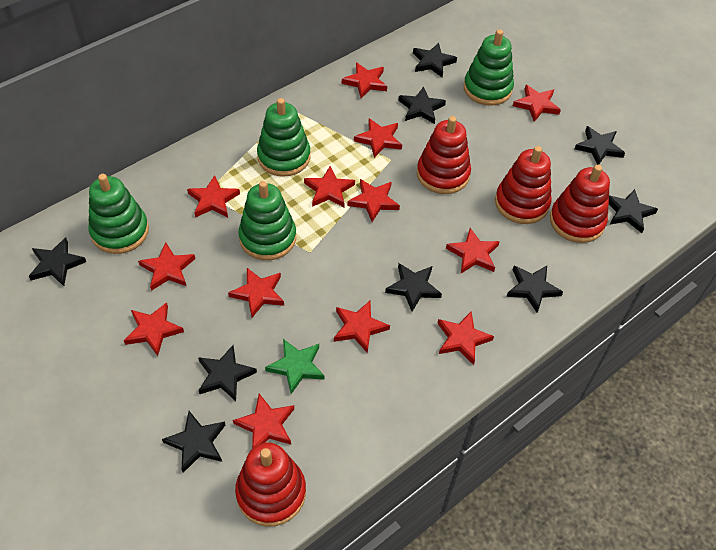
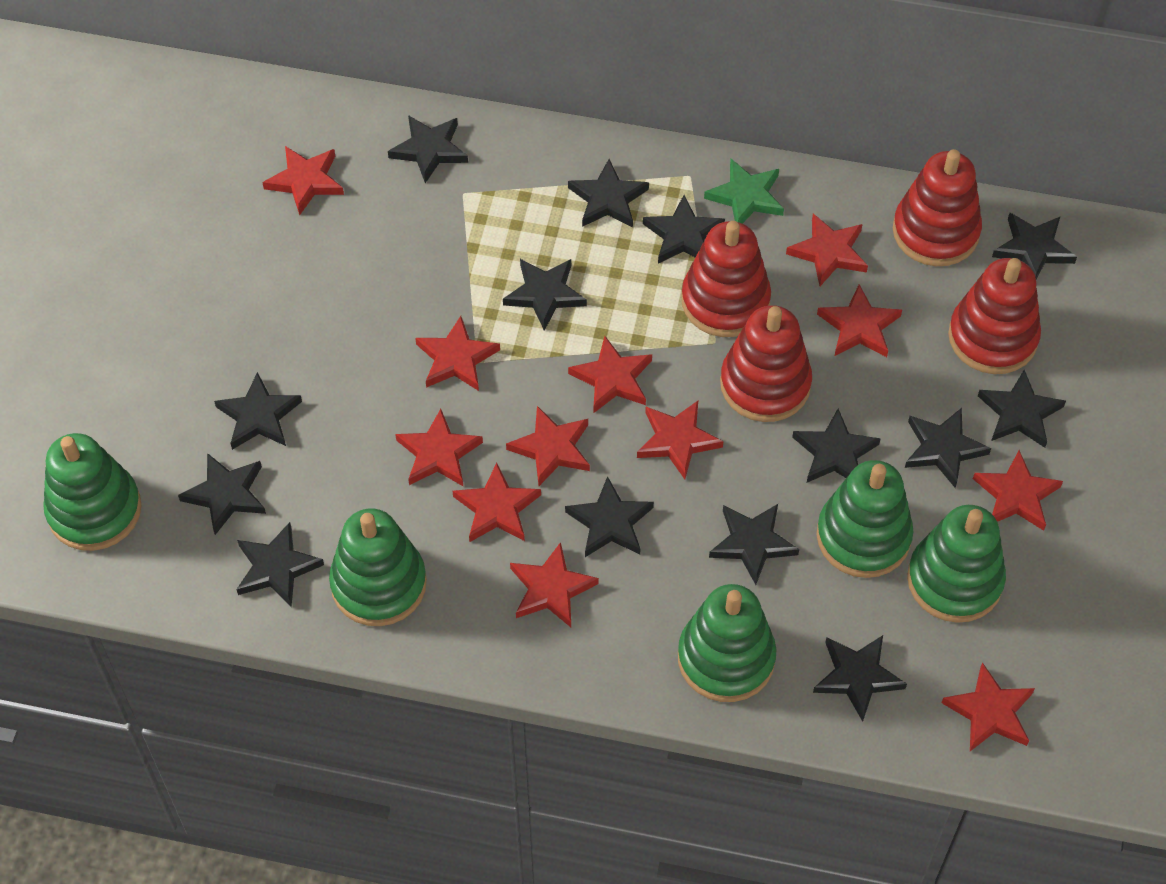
black star: [29,237,86,286] [162,411,225,473] [198,345,257,401] [385,263,442,312] [398,86,446,124] [413,43,457,77] [506,266,563,313] [574,126,625,165] [609,189,658,233] = 9 -> [178,453,266,535] [214,372,302,450] [236,522,324,607] [388,115,468,183] [503,259,587,331] [565,476,654,557] [568,159,649,228] [643,195,725,264] [709,504,799,585] [792,409,881,483] [813,635,907,722] [905,408,991,488] [978,370,1066,448] [992,213,1077,279] = 14
green stacking toy: [88,174,149,254] [238,181,296,260] [257,98,311,177] [464,29,514,106] = 4 -> [43,433,142,551] [329,508,427,626] [678,584,777,702] [817,460,913,578] [907,505,1006,623] = 5
red star: [124,302,184,356] [138,242,195,291] [187,175,240,218] [228,268,284,318] [233,394,294,449] [304,166,355,207] [334,301,390,353] [342,62,387,98] [348,179,400,222] [354,118,402,158] [437,312,494,365] [446,228,500,273] [513,85,561,122] = 13 -> [262,146,344,216] [395,409,483,486] [415,316,500,391] [453,463,541,542] [506,406,590,486] [510,542,599,627] [568,336,652,413] [637,401,723,479] [786,214,868,286] [817,284,902,357] [941,662,1035,751] [973,450,1063,531] = 12

